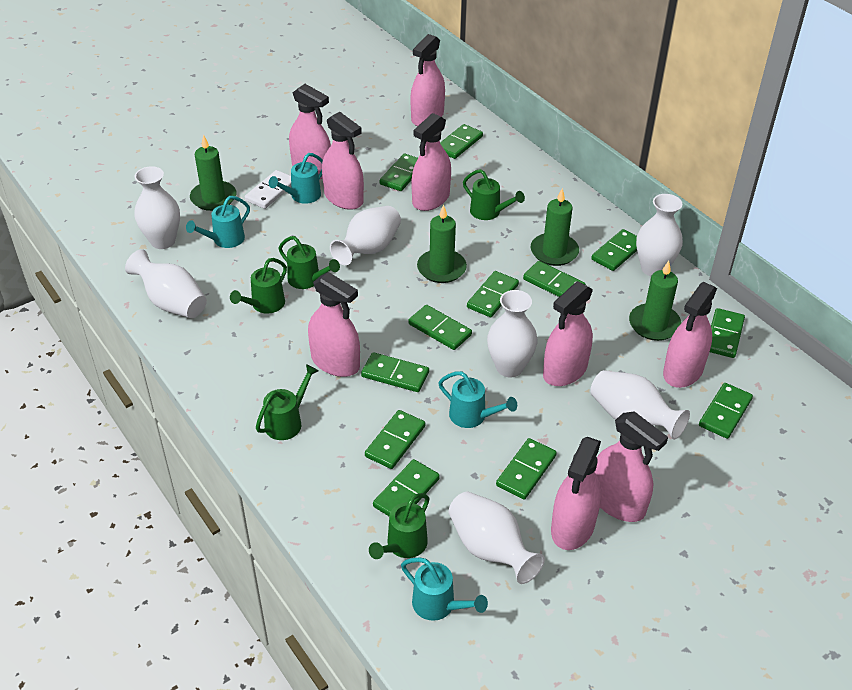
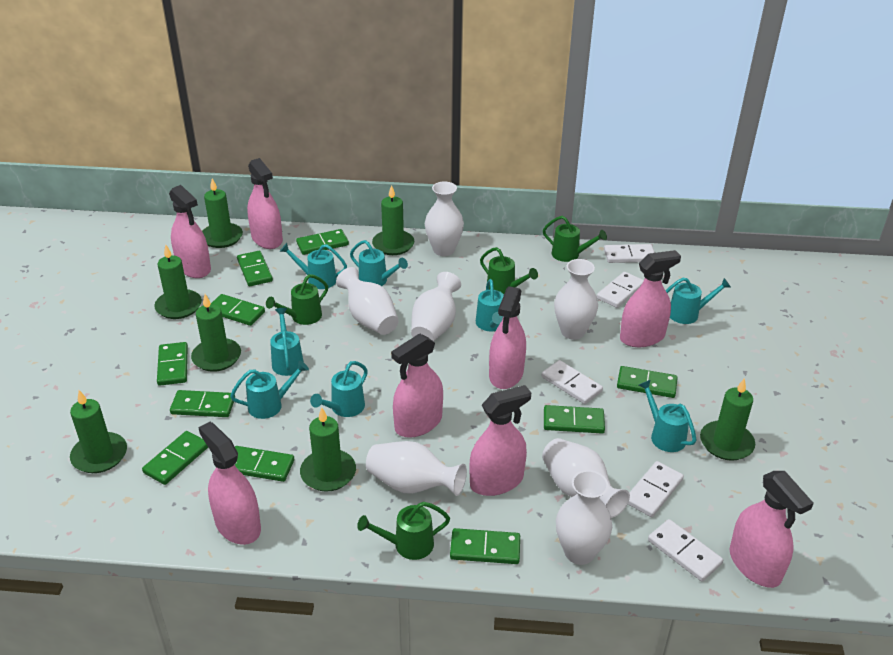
green candle: [190,135,237,211] [417,204,467,283] [531,188,579,266] [629,261,681,341] = 4 -> [70,390,127,473] [154,245,202,319] [191,294,241,372] [202,178,243,248] [300,407,356,492] [372,185,415,255] [700,378,755,461] = 7
green domino: [361,352,429,392] [365,410,425,469] [373,459,440,516] [380,154,418,191] [408,305,472,350] [440,124,483,159] [467,271,519,317] [496,438,557,500] [523,261,586,297] [591,229,637,271] [699,383,753,439] [710,308,745,358] = 12 -> [142,431,208,485] [157,342,188,386] [170,390,235,417] [211,294,265,326] [235,446,294,482] [237,251,273,286] [296,229,349,255] [450,528,520,564] [544,405,605,434] [617,366,678,398] = 10
green watering can: [230,258,287,313] [256,364,318,440] [278,236,340,289] [369,493,429,559] [463,169,525,220] = 5 -> [266,274,328,325] [357,502,450,560] [480,247,538,294] [543,216,607,262] = 4
pink spray bottle: [289,84,331,179] [308,272,360,377] [322,112,364,210] [410,34,445,126] [412,113,451,211] [543,281,593,386] [551,437,601,550] [595,411,668,522] [663,282,717,388] = 9 -> [169,185,211,278] [198,422,261,545] [247,158,283,249] [391,334,443,438] [470,385,531,496] [489,286,526,389] [620,250,681,347] [730,471,814,588] = 8
turquoise watering can: [186,196,250,248] [269,153,323,204] [401,557,488,621] [438,371,517,428] = 4 -> [230,360,309,419] [270,308,304,376] [280,243,347,289] [310,361,368,417] [350,240,408,286] [476,279,504,331] [639,380,696,452] [666,278,731,324] = 8
white domino: [245,170,291,209] = 1 -> [541,360,603,404] [597,272,644,308] [604,244,655,263] [628,461,684,517] [648,519,723,582] = 5

